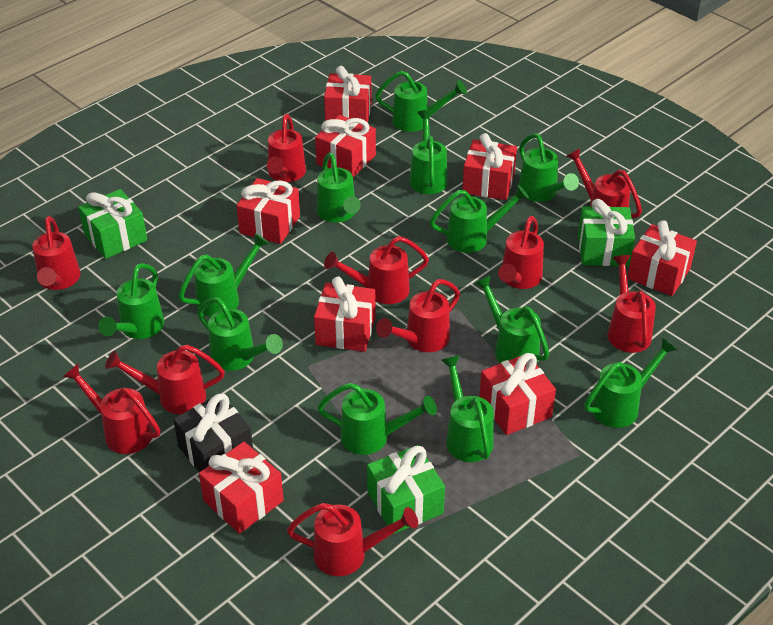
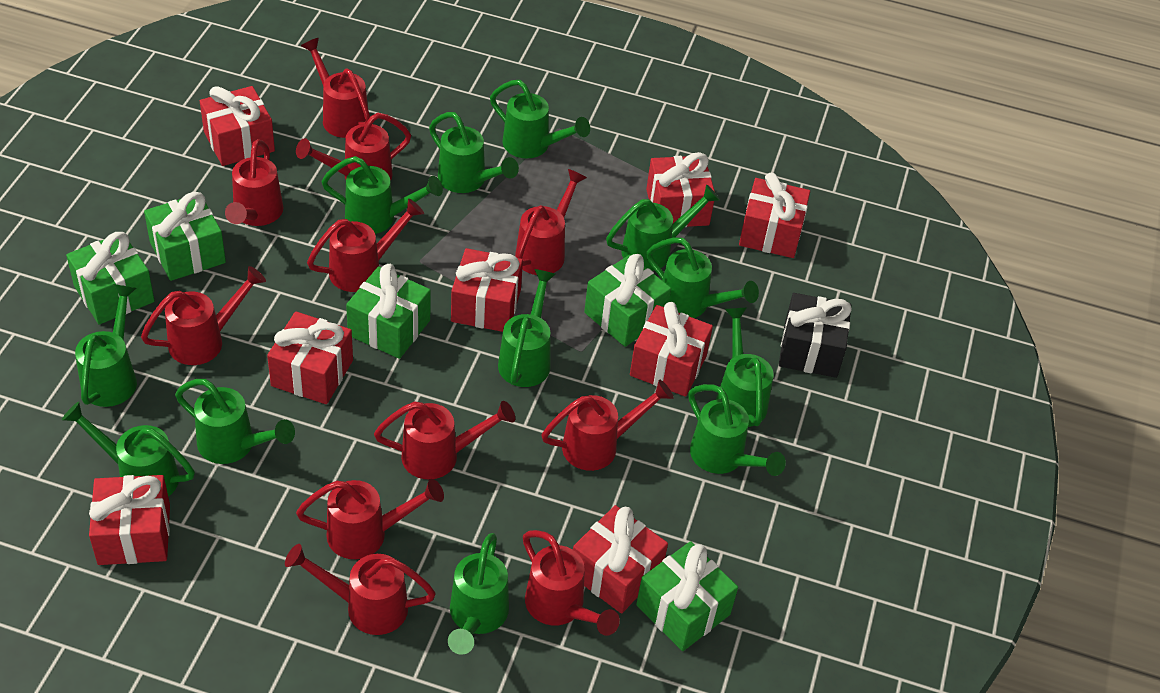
green gift: [78,189,147,259] [367,445,445,534] [578,199,635,266] = 3 -> [66,232,155,324] [144,192,226,281] [346,264,430,359] [584,254,671,347] [636,541,738,651] = 5
red watering can: [32,216,81,290] [63,364,160,454] [105,345,225,414] [267,114,306,182] [287,503,418,576] [324,236,429,304] [376,279,460,352] [498,216,544,289] [566,148,642,218] [608,255,656,353] = 10 -> [141,266,266,365] [225,139,283,226] [285,544,436,635] [296,113,411,181] [296,479,444,559] [301,38,370,138] [307,199,424,292] [374,401,515,479] [515,169,587,275] [523,530,620,636] [541,380,674,471] = 11

